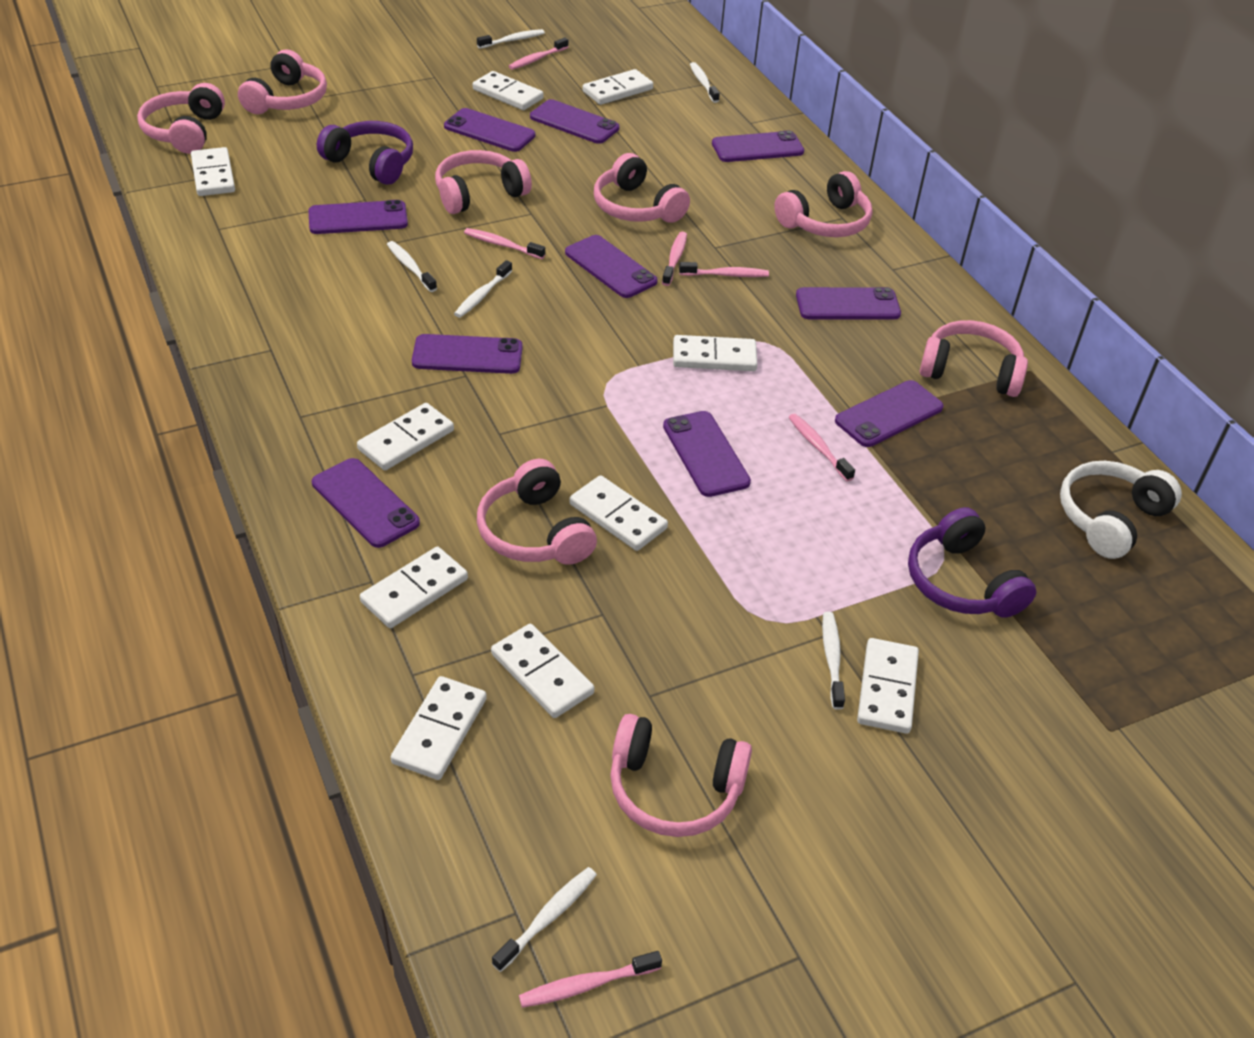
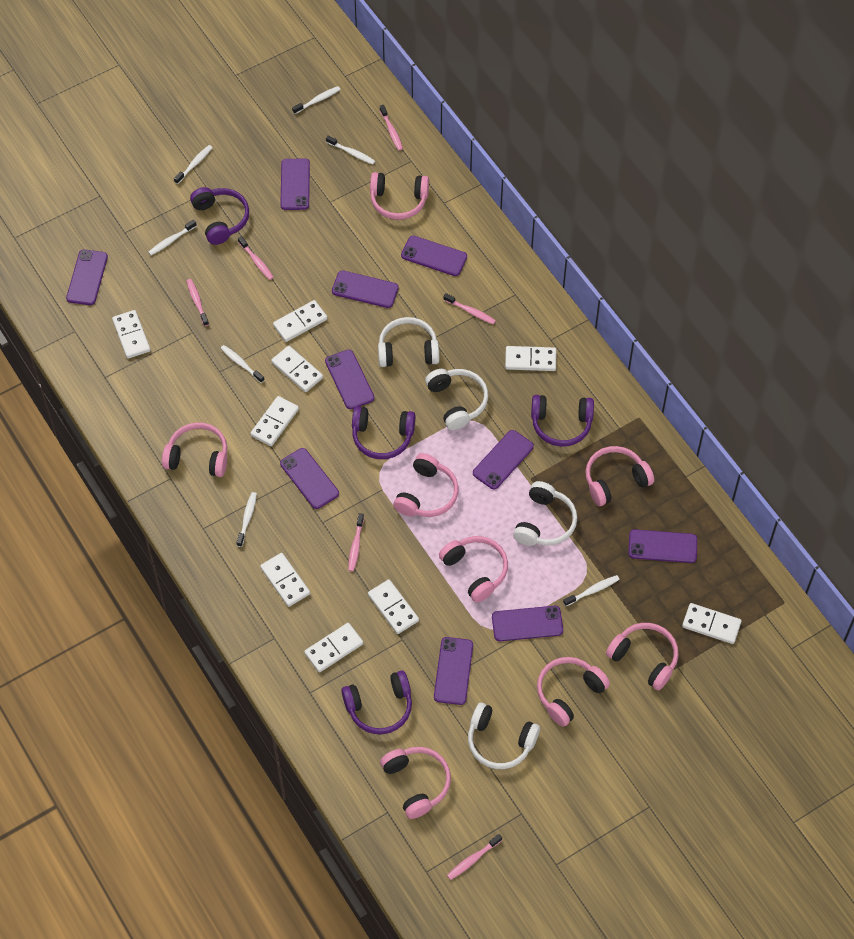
purple headphones: [317,121,413,185] [908,507,1036,618] = 2 -> [190,187,249,245] [341,670,412,734] [352,406,415,459] [531,395,594,447] = 4
white domino: [191,147,235,196] [357,403,454,470] [360,547,468,628] [391,676,487,780] [473,71,544,110] [491,624,594,718] [570,475,668,551] [582,69,653,105] [673,335,758,371] [857,638,919,734] = 10 -> [112,310,151,359] [250,396,299,446] [260,553,310,607] [271,346,323,392] [273,300,328,342] [304,623,363,672] [368,579,419,634] [505,346,556,371] [682,603,742,644] = 9
white headphones: [1060,461,1182,559] = 1 -> [378,317,439,367] [425,369,488,430] [468,703,540,769] [513,481,577,546] = 4
white toothbrush: [387,241,437,292] [454,260,512,318] [477,29,545,49] [492,867,597,972] [690,62,720,103] [822,612,845,710] = 6 -> [148,220,197,255] [174,145,213,184] [221,345,264,383] [236,492,257,547] [292,86,341,114] [326,135,375,164] [563,575,619,606] = 7

